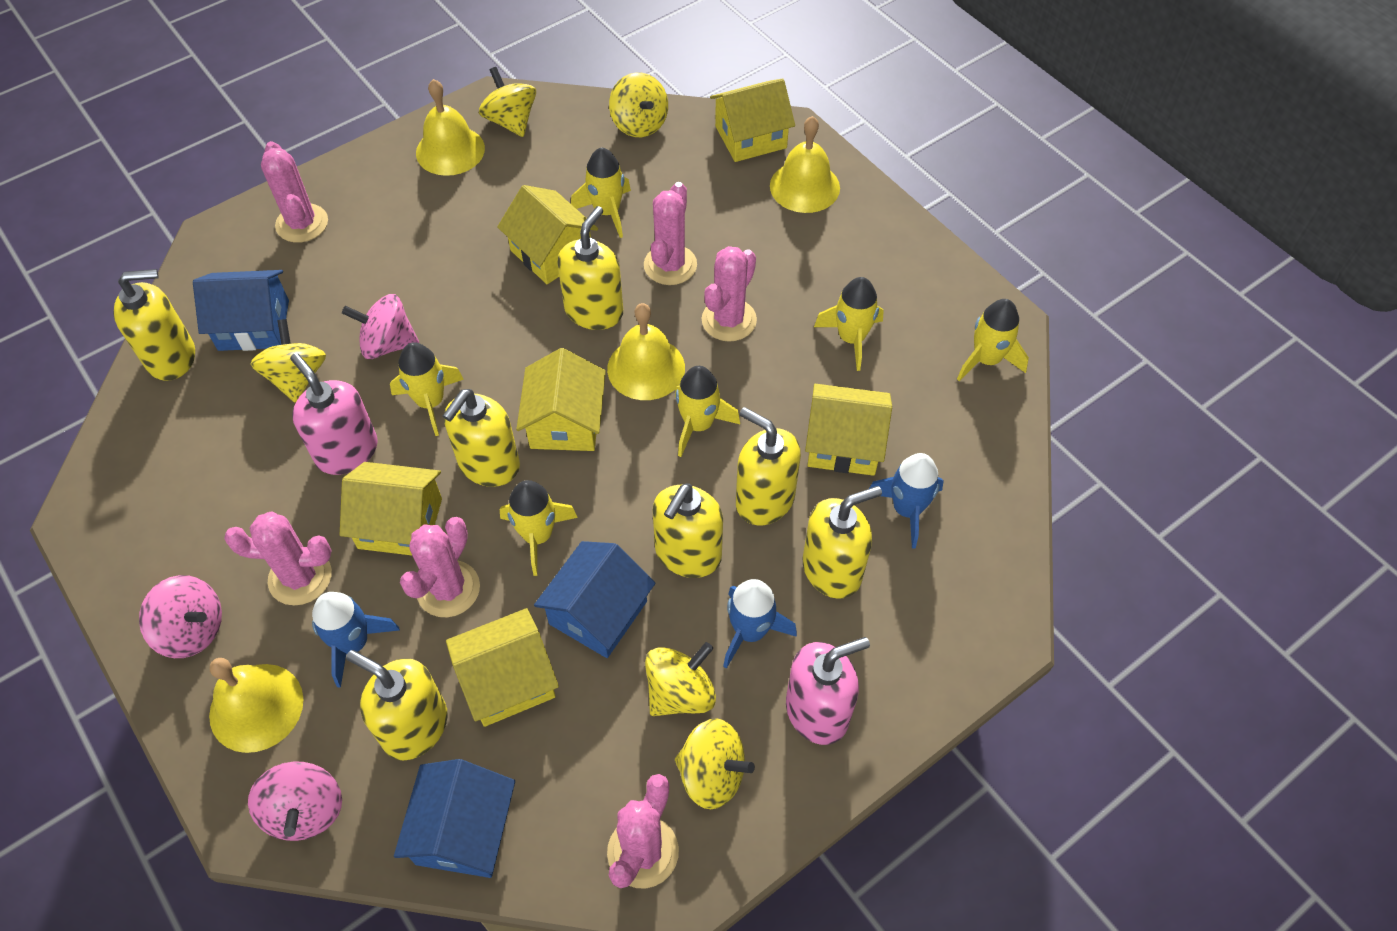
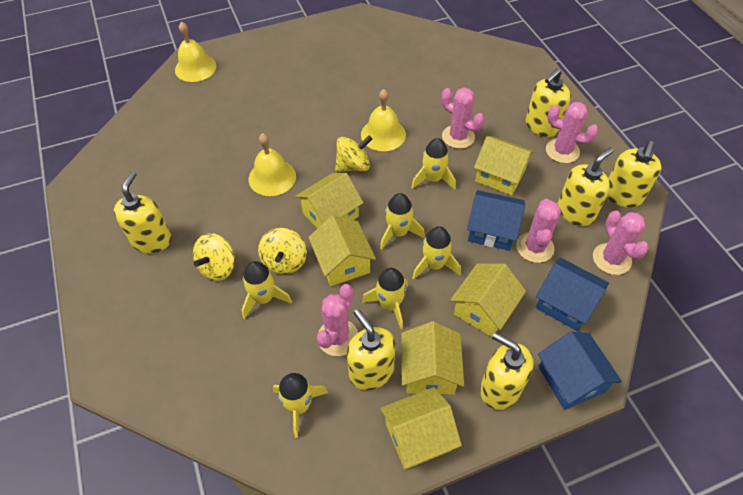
blue rocket: [312,592,400,688] [723,579,797,669] [869,453,944,549] = 3 -> none = 0
pink cactus: [224,511,332,606] [261,141,328,243] [400,517,480,617] [607,774,679,888] [644,182,697,285] [702,246,757,342] = 6 -> [317,284,358,356] [442,88,485,149] [516,199,561,263] [546,102,598,163] [593,211,649,275] = 5
pink soap dispenser: [290,353,378,475] [786,637,870,745] = 2 -> none = 0
pink spinning top: [139,575,222,658] [248,761,342,841] [342,294,419,359] = 3 -> none = 0
yellow bell: [209,658,303,753] [416,79,485,176] [607,303,685,400] [770,116,840,213] = 4 -> [175,21,216,82] [249,133,296,196] [361,89,406,151] = 3
yellow soap dispenser: [113,269,195,381] [346,650,448,760] [443,389,520,487] [557,206,623,330] [652,483,723,578] [736,407,801,525] [803,486,882,599] = 7 -> [114,171,172,253] [347,309,396,390] [480,332,533,410] [526,68,571,137] [557,147,614,226] [607,141,662,208] = 6
yellow spinning top: [251,319,326,403] [479,67,536,137] [609,72,668,137] [645,642,716,716] [675,718,755,809] = 5 -> [193,233,235,281] [258,228,307,274] [335,136,372,172] = 3

